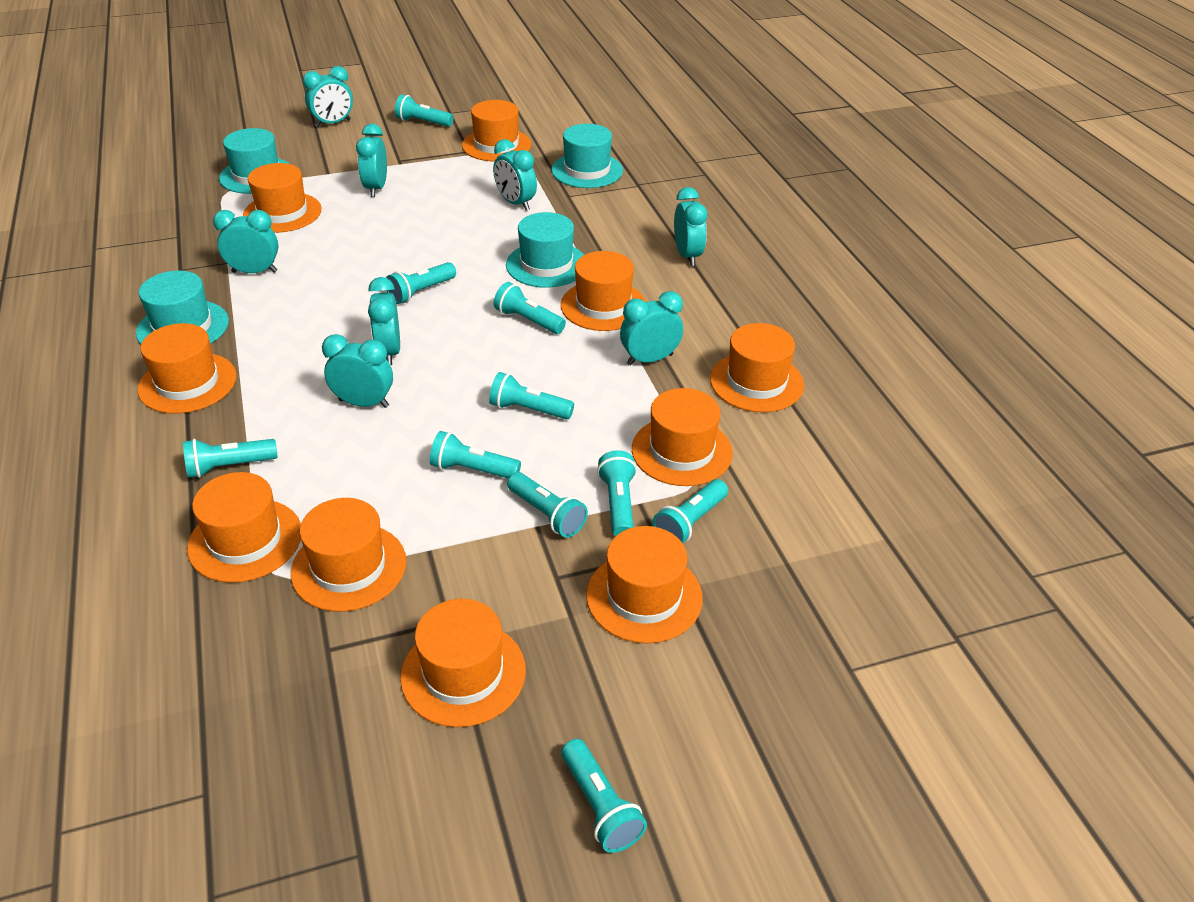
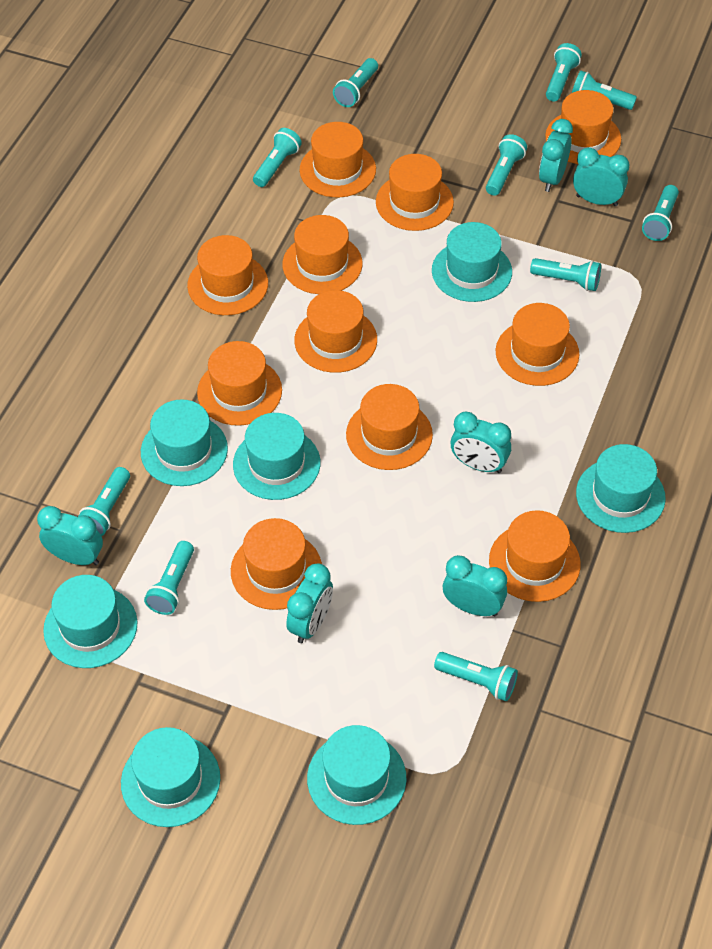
orange hat: [137,323,237,414] [187,472,301,583] [243,163,322,233] [291,498,406,612] [400,599,526,727] [462,100,531,161] [561,251,646,331] [586,526,703,643] [632,388,733,486] [710,323,804,412] = 10 -> [187,235,268,315] [197,341,282,426] [231,518,322,610] [282,215,363,294] [294,290,377,373] [299,122,376,197] [346,384,433,470] [376,154,454,231] [489,510,581,602] [496,303,579,386] [545,90,621,164] = 11
turquoise clock: [213,210,278,273] [303,66,353,127] [322,334,393,408] [356,124,387,197] [368,277,400,365] [493,139,537,210] [620,291,683,365] [674,187,707,266] = 8 -> [37,506,103,565] [286,564,333,643] [443,555,507,616] [451,411,511,473] [539,119,573,192] [573,147,630,206] = 6
turquoise hat: [136,271,229,344] [219,128,290,194] [506,212,584,288] [551,124,623,188] = 4 -> [43,575,137,668] [121,727,220,827] [141,399,228,486] [233,413,320,500] [307,725,406,825] [432,222,512,302] [576,444,666,533] = 7

